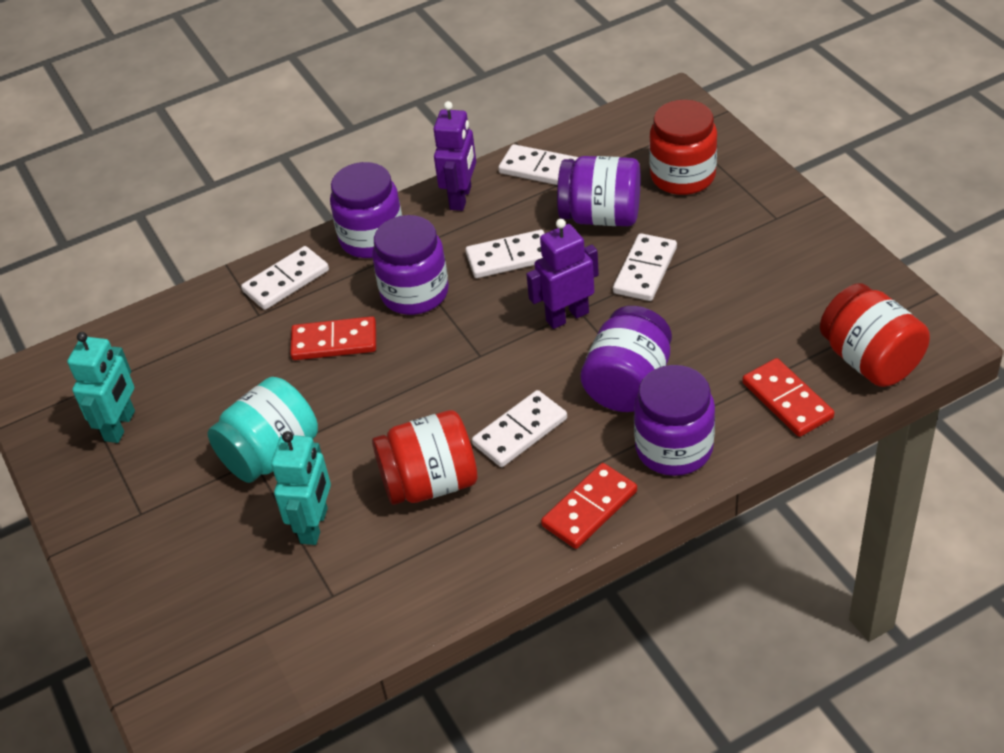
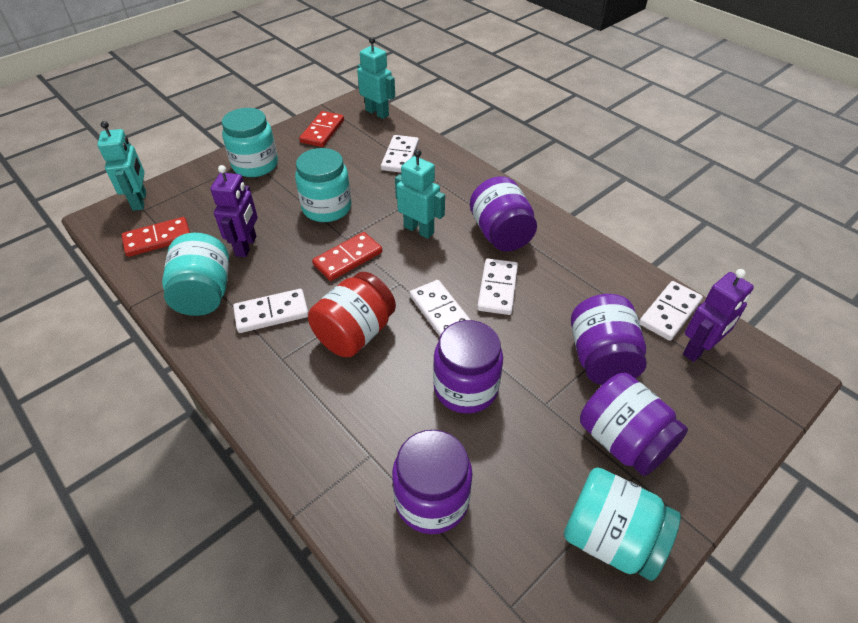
red jar: [372,410,477,505] [649,100,717,195] [820,283,930,387] = 3 -> [308,272,396,357] = 1
turquoise jar: [207,377,318,483] = 1 -> [162,233,229,316] [222,108,278,177] [295,148,352,222] [564,467,681,581] = 4
turquoise robot: [67,332,135,443] [271,431,331,545] = 2 -> [97,121,146,211] [357,37,395,119] [395,149,445,239] = 3

